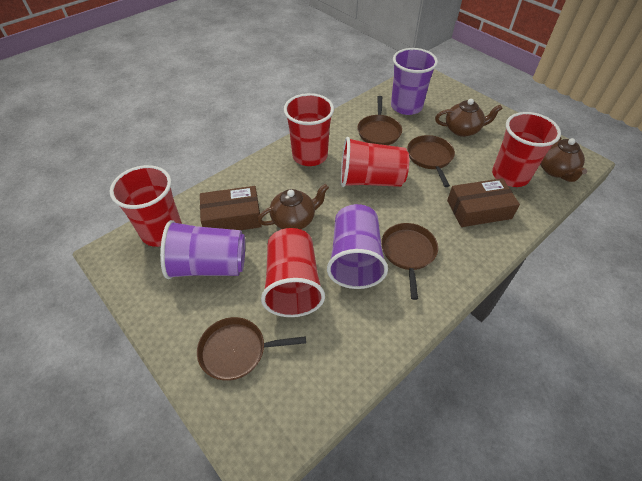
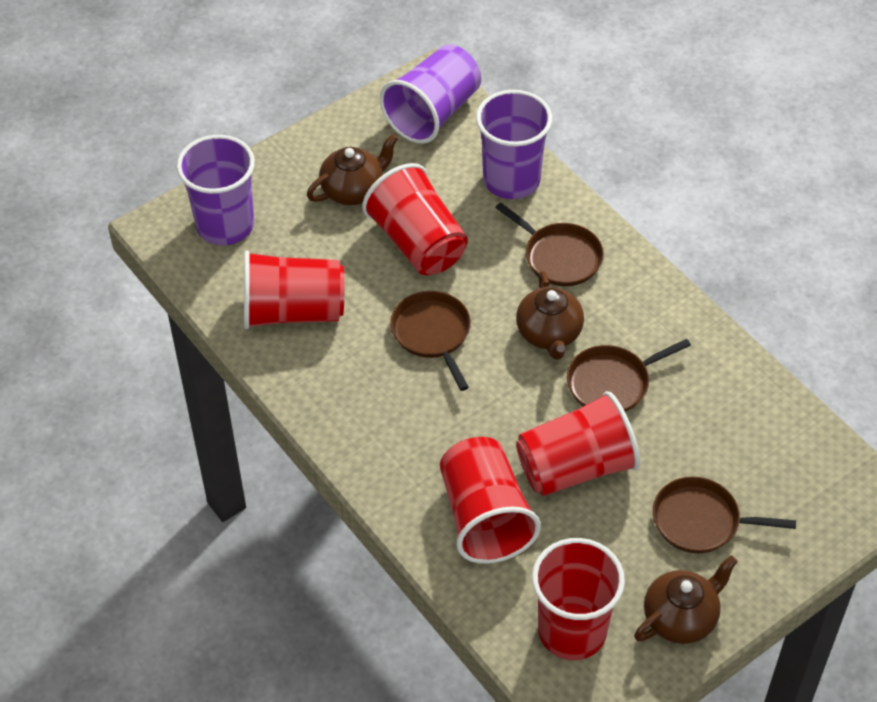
brown box: [200,186,262,230] [447,178,520,227] = 2 -> none = 0

